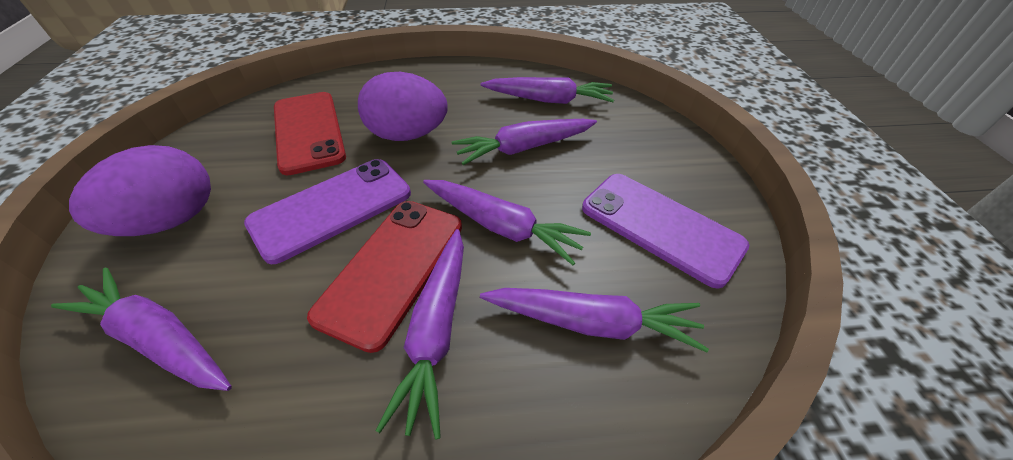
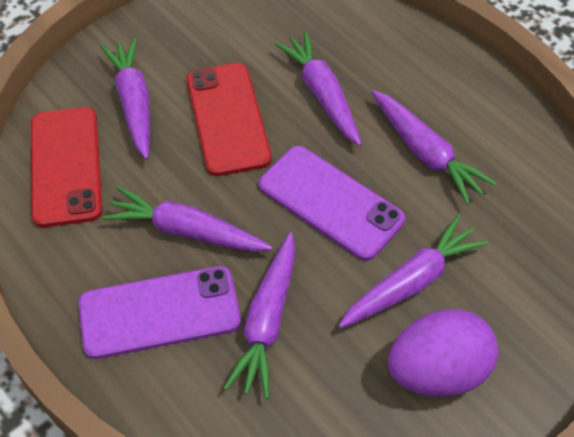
purple egg: [69,145,211,236] [358,72,448,141] = 2 -> [388,309,498,397] = 1

